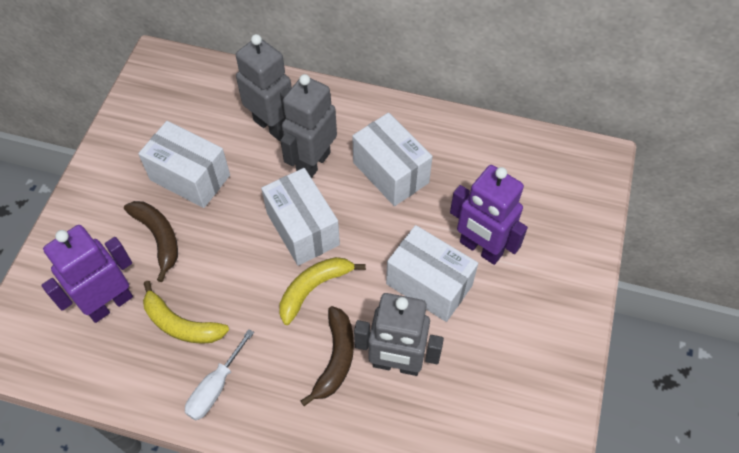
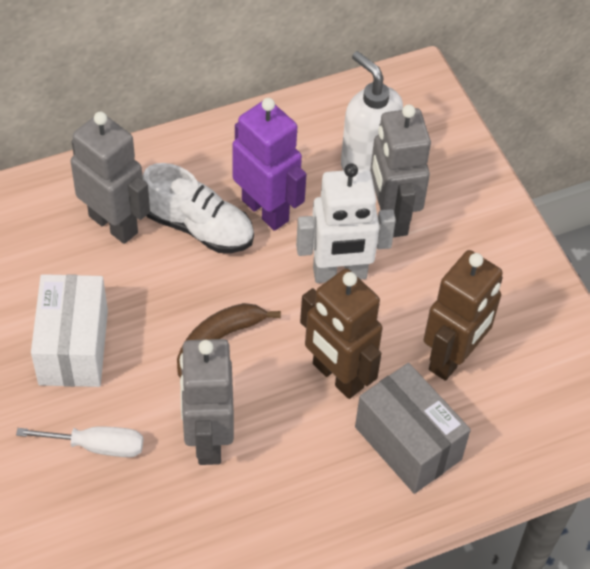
brown banana: [124,201,178,282] [301,306,354,406] = 2 -> [177,303,281,378] = 1
brown robot: none = 0 -> [300,269,382,399] [424,250,503,381] = 2
grey box: none = 0 -> [355,363,471,494] = 1
purple robot: [42,225,133,323] [450,165,528,265] = 2 -> [232,98,307,231] = 1
white box: [138,121,230,208] [261,168,340,266] [352,113,433,206] [386,225,478,322] = 4 -> [31,274,108,387] = 1
white robot: none = 0 -> [296,163,396,283] = 1
white shoe: none = 0 -> [142,163,254,253] = 1
white soap dispenser: none = 0 -> [341,51,403,170] = 1
yellow banana: [143,281,229,344] [279,257,366,325] = 2 -> none = 0

